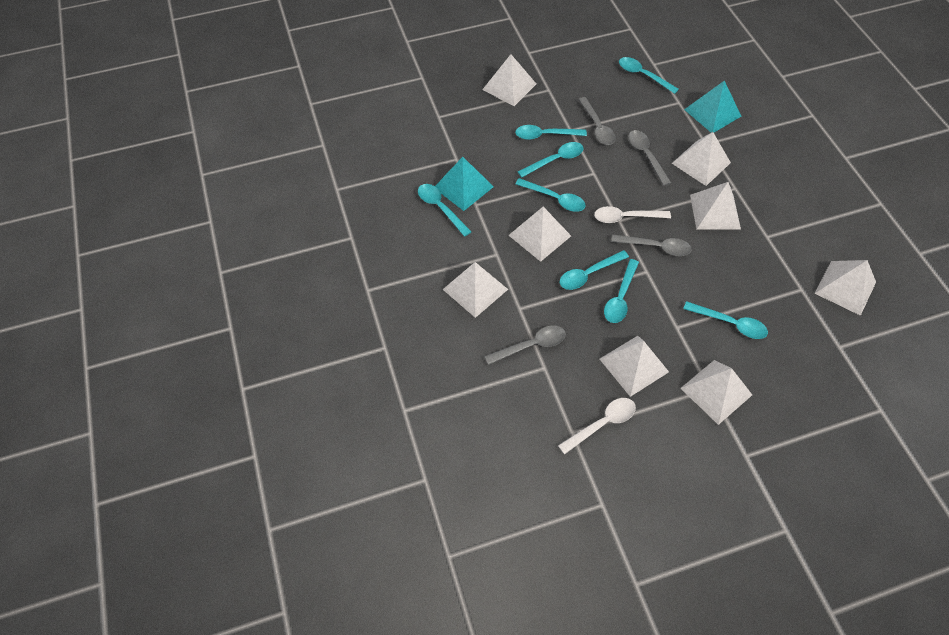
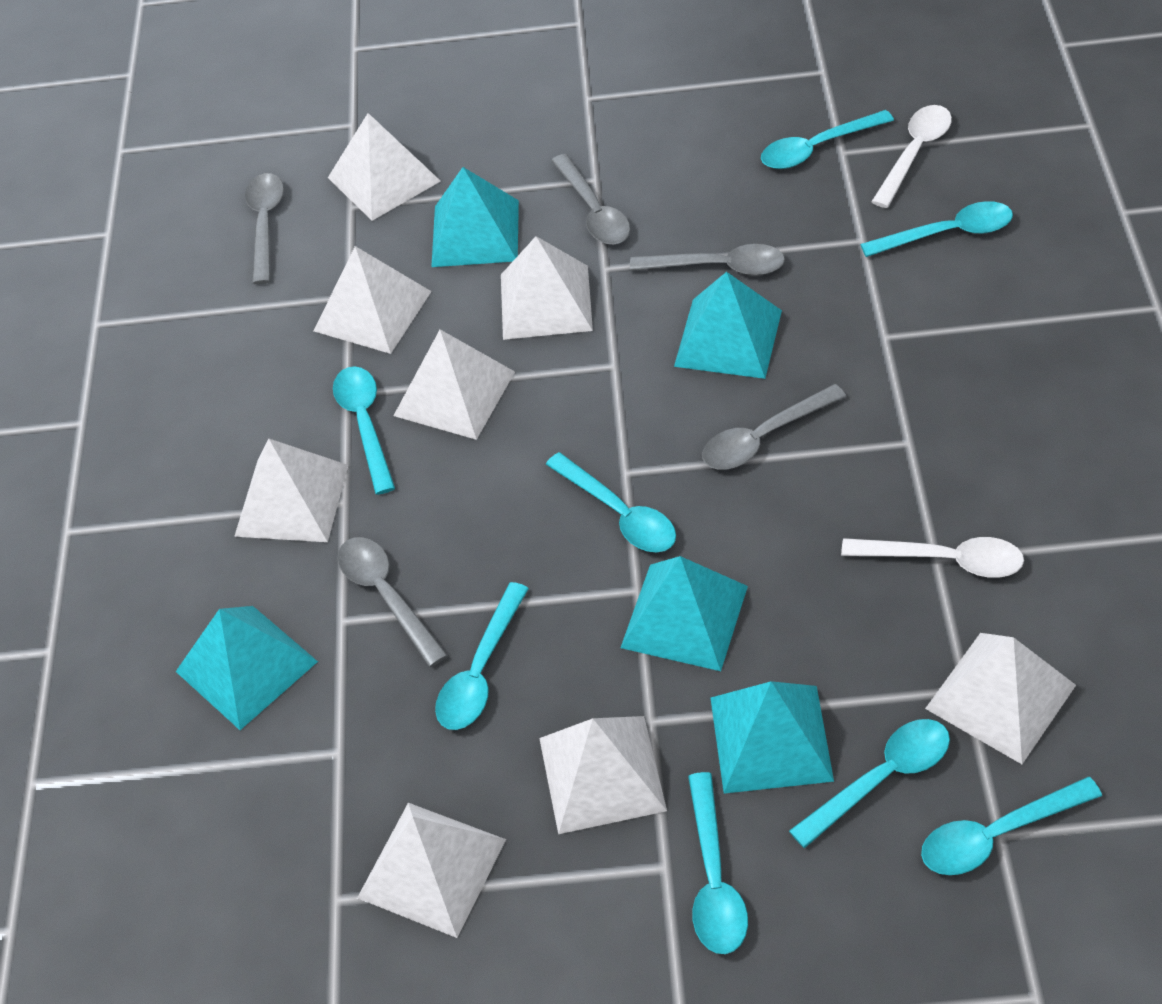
grey spoon: [484,326,566,365] [578,97,616,145] [611,234,692,256] [628,130,671,186] = 4 -> [245,173,284,284] [337,537,448,667] [551,154,630,245] [630,244,785,276] [702,384,846,470] = 5
turquoise pyramid: [435,157,494,211] [684,80,741,133] = 2 -> [176,606,318,730] [431,167,519,267] [620,556,748,671] [674,272,782,379] [710,681,834,794] = 5

